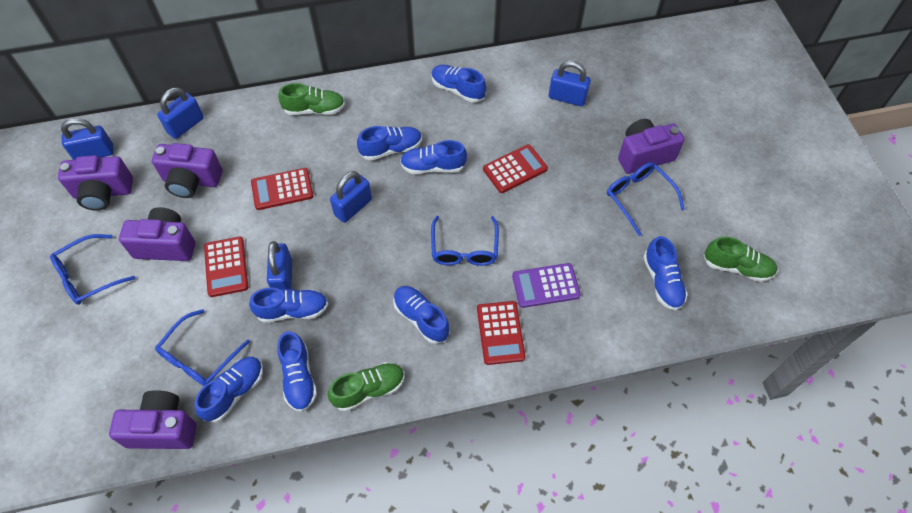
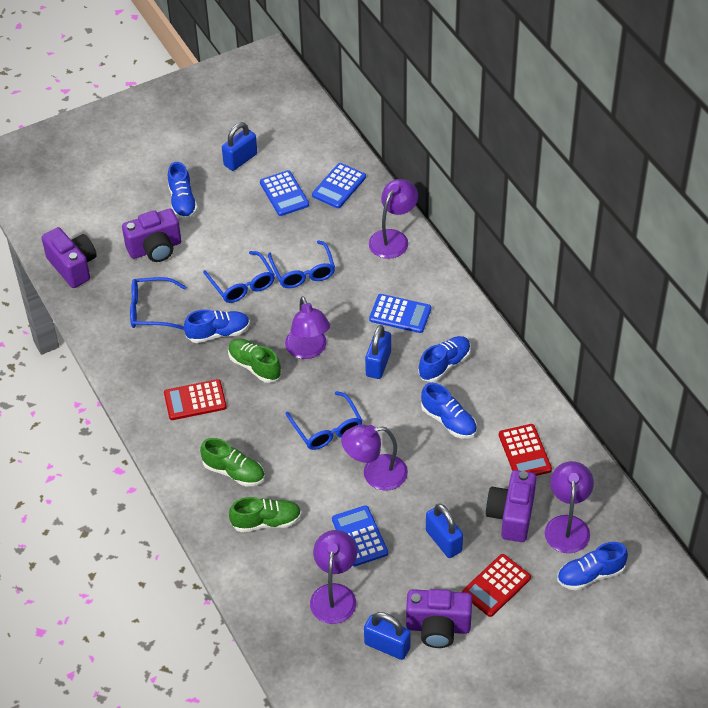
blue calculator: none = 0 -> [260,170,309,216] [312,163,366,208] [332,505,388,567] [369,294,431,333] = 4
blue padlock: [61,118,114,160] [157,87,204,139] [267,241,292,290] [330,171,372,223] [549,61,591,106] = 5 -> [222,122,257,171] [364,612,411,660] [365,325,391,379] [426,503,463,558] = 4
blue shoe: [194,357,263,423] [249,288,328,323] [277,331,317,412] [357,126,422,161] [393,286,450,344] [400,140,467,174] [431,65,486,103] [643,236,688,310] = 8 -> [168,162,198,220] [184,309,250,343] [418,336,471,382] [421,383,477,438] [557,542,628,590] = 5
purple calculator: [512,263,581,308] = 1 -> none = 0
purple camera: [58,155,133,211] [109,390,197,449] [119,207,195,261] [152,143,223,198] [618,119,684,174] = 5 -> [42,227,97,288] [122,208,181,262] [406,589,472,648] [486,470,536,542] = 4
purple lamp: none = 0 -> [285,296,330,359] [310,530,357,624] [341,425,408,491] [369,179,418,259] [545,461,594,553] = 5
red calculator: [204,237,248,297] [251,168,313,210] [477,301,525,365] [483,144,548,193] = 4 -> [164,379,227,420] [462,554,531,617] [499,424,552,476] = 3

